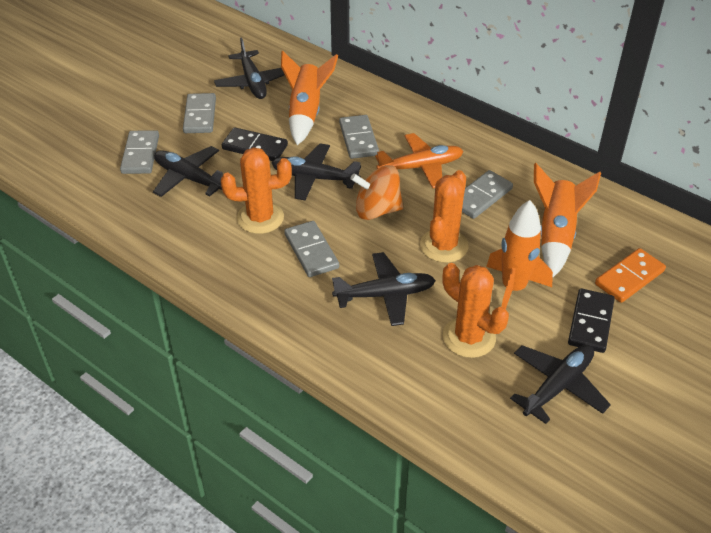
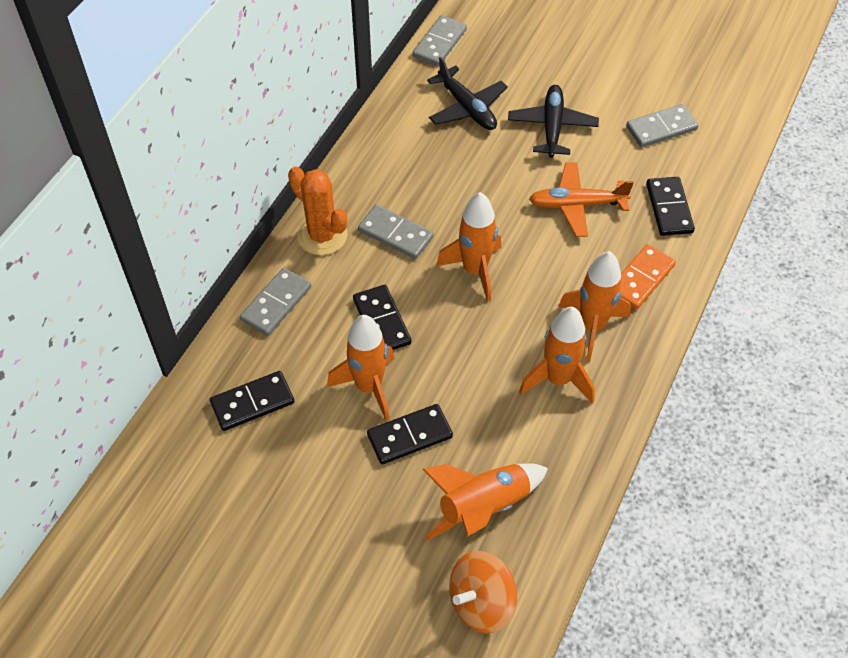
black domino: [222,127,288,161] [568,289,615,353] = 2 -> [210,371,294,431] [353,285,411,350] [367,404,453,464] [646,177,695,236] = 4
black plane: [153,146,223,197] [214,37,285,99] [272,143,361,200] [332,252,436,326] [510,345,611,424] = 5 -> [427,56,508,130] [508,85,599,158] = 2
grey domino: [120,130,159,174] [183,93,216,133] [284,221,339,277] [339,115,379,159] [462,170,513,219] = 5 -> [240,268,311,336] [358,205,434,259] [412,15,467,66] [626,104,699,147] = 4
orange cactus: [221,147,292,234] [420,170,469,263] [442,263,509,358] = 3 -> [288,166,348,255] = 1
orange rocket: [281,50,338,145] [486,200,553,309] [534,163,601,277] = 3 -> [327,315,394,421] [422,463,548,541] [436,192,501,302] [519,307,595,403] [558,251,631,362] = 5

